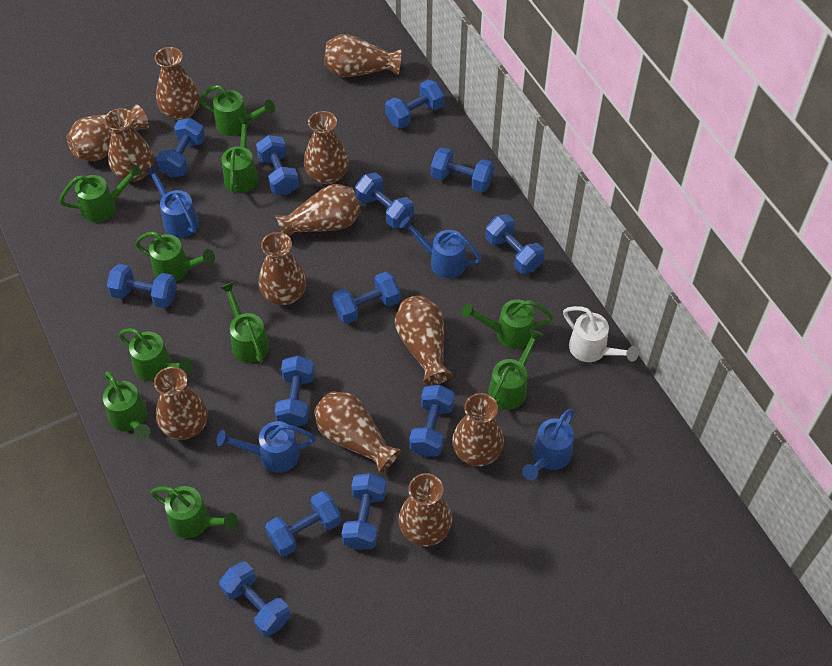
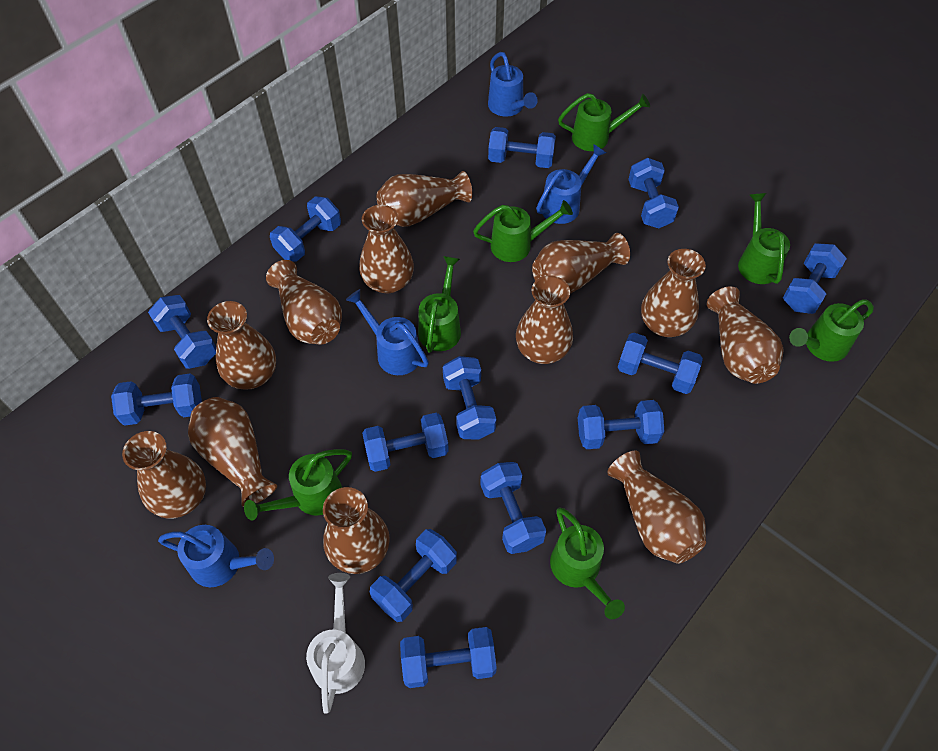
green watering can: [59,164,142,223] [103,371,150,440] [119,328,193,382] [135,231,215,282] [150,486,238,538] [199,85,275,136] [219,282,270,363] [222,117,258,193] [462,299,553,349] [488,328,543,409] = 10 -> [244,449,352,521] [418,256,461,353] [473,200,573,262] [550,507,625,619] [558,93,650,151] [738,193,790,284] [789,300,874,362] = 7

